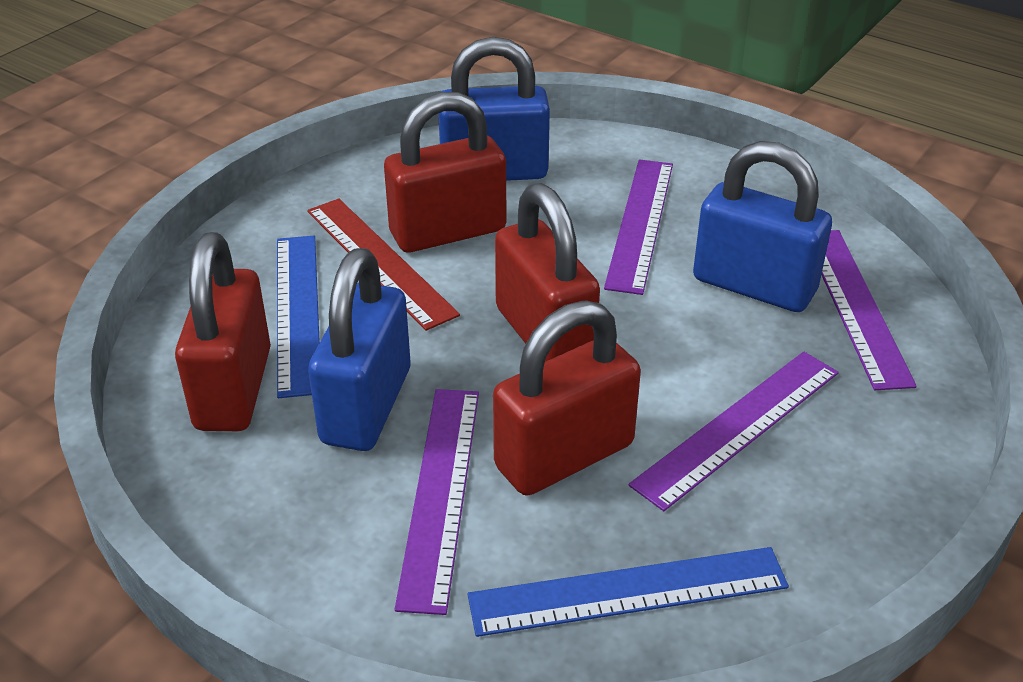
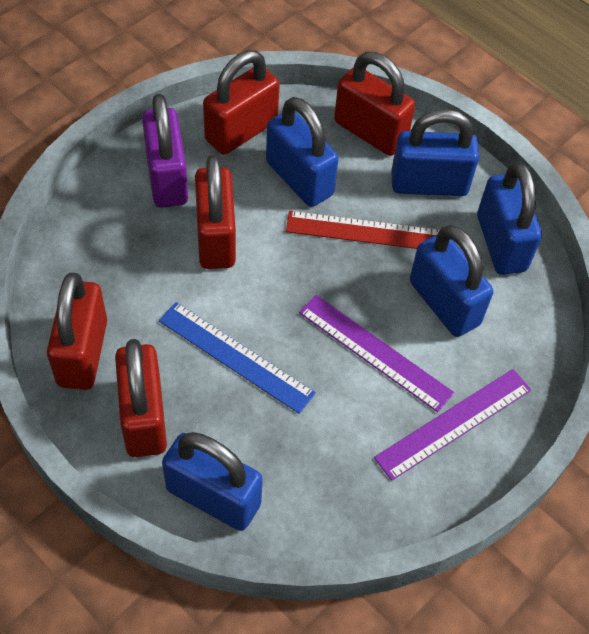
blue padlock: [308,248,410,451] [438,37,550,181] [693,141,832,312] = 3 -> [162,432,263,531] [266,97,339,207] [391,109,479,196] [410,225,493,337] [477,162,542,275] = 5
blue ruler: [277,236,320,398] [468,547,789,637] = 2 -> [159,302,316,414] = 1
purple padlock: none = 0 -> [142,94,188,208] = 1
purple ruler: [395,389,479,615] [604,159,673,295] [629,352,839,511] [821,230,917,390] = 4 -> [299,295,454,412] [374,369,531,481] = 2
red padlock: [175,232,271,431] [384,92,506,252] [493,300,641,496] [495,183,600,362] = 4 -> [47,273,107,390] [115,339,167,457] [195,155,236,269] [203,50,280,155] [334,52,415,156] = 5

